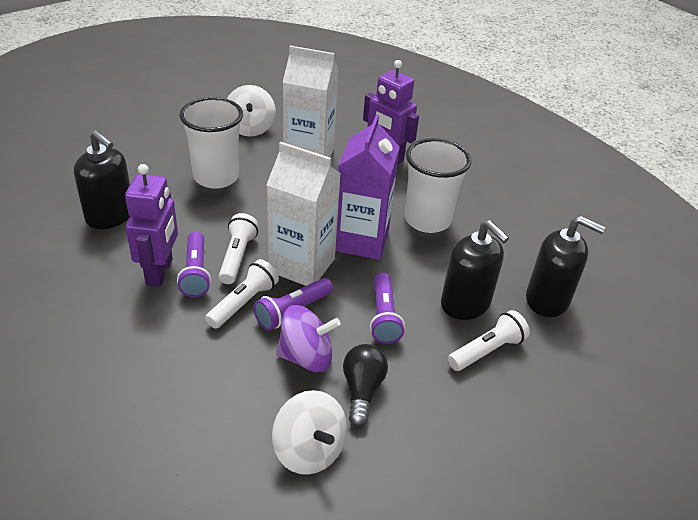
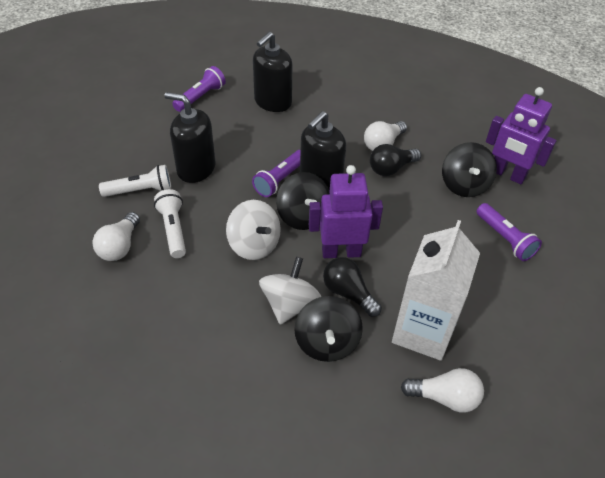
black light bulb: [343,344,388,427] = 1 -> [323,257,381,317] [370,144,421,176] = 2
black spinning top: none = 0 -> [276,172,330,230] [294,296,363,362] [442,142,497,197] = 3
purple carton: [335,115,400,260] = 1 -> none = 0
purple spinning top: [276,305,341,372] = 1 -> none = 0
white carton: [267,142,341,286] [283,45,339,157] = 2 -> [392,220,480,361] = 1
white cup: [179,97,243,189] [405,138,471,233] = 2 -> none = 0
white flashlight: [205,259,279,329] [219,213,259,284] [448,310,530,371] = 3 -> [99,165,171,197] [154,189,186,258] = 2
white light bulb: none = 0 -> [93,212,140,261] [364,121,407,151] [401,368,484,413] = 3

